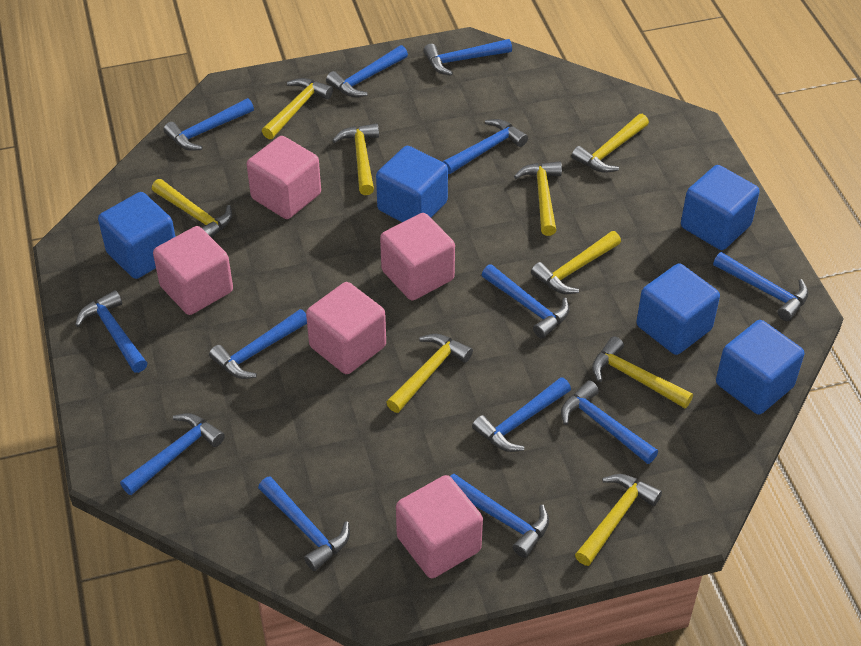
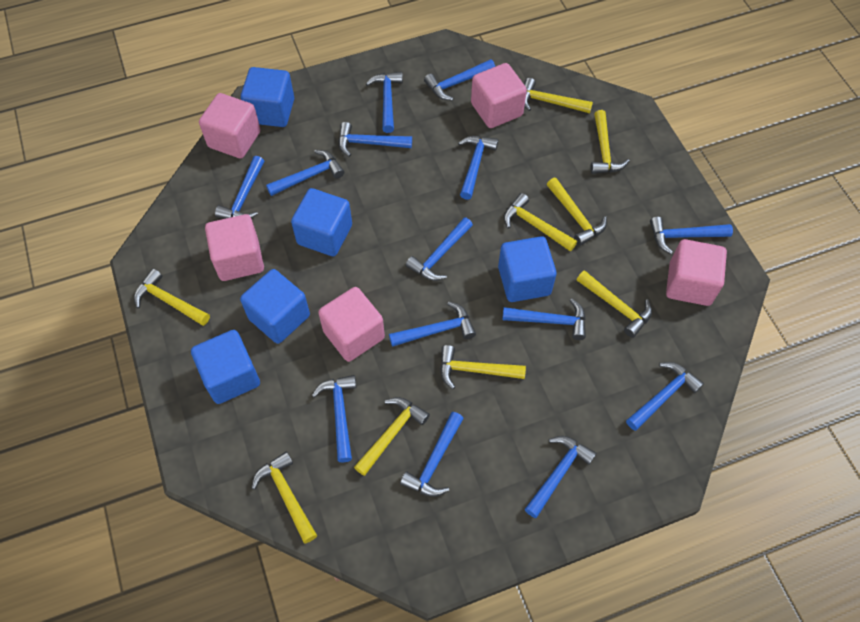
blue hammer: [75,290,147,373] [120,413,225,495] [164,98,254,151] [209,309,307,379] [258,476,350,571] [326,45,408,97] [423,39,512,75] [443,119,528,174] [450,474,549,558] [472,377,571,452] [482,264,570,339] [561,380,658,464] [713,252,809,321] = 13 -> [215,156,264,219] [266,150,344,196] [312,375,356,462] [338,122,412,157] [366,72,403,133] [389,302,476,347] [400,412,464,497] [406,217,473,281] [424,59,495,101] [458,136,498,200] [502,298,586,340] [525,436,597,518] [626,362,704,431] [650,217,733,254] = 14

